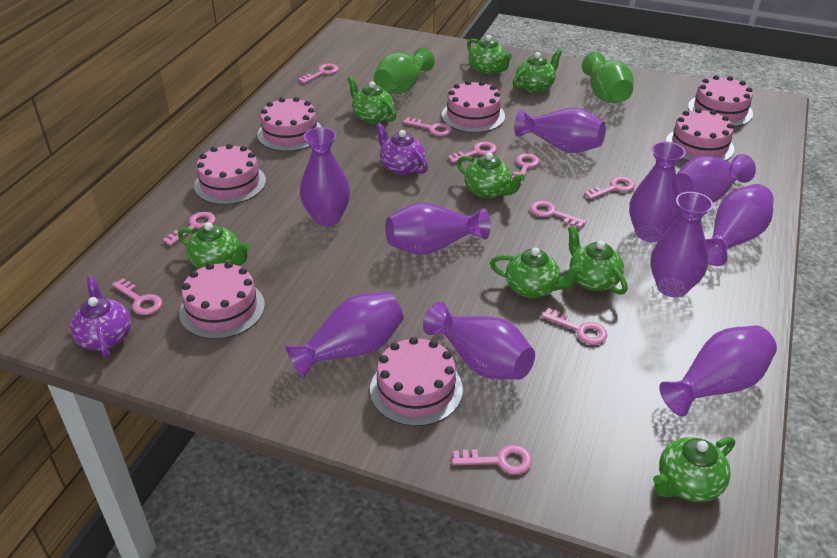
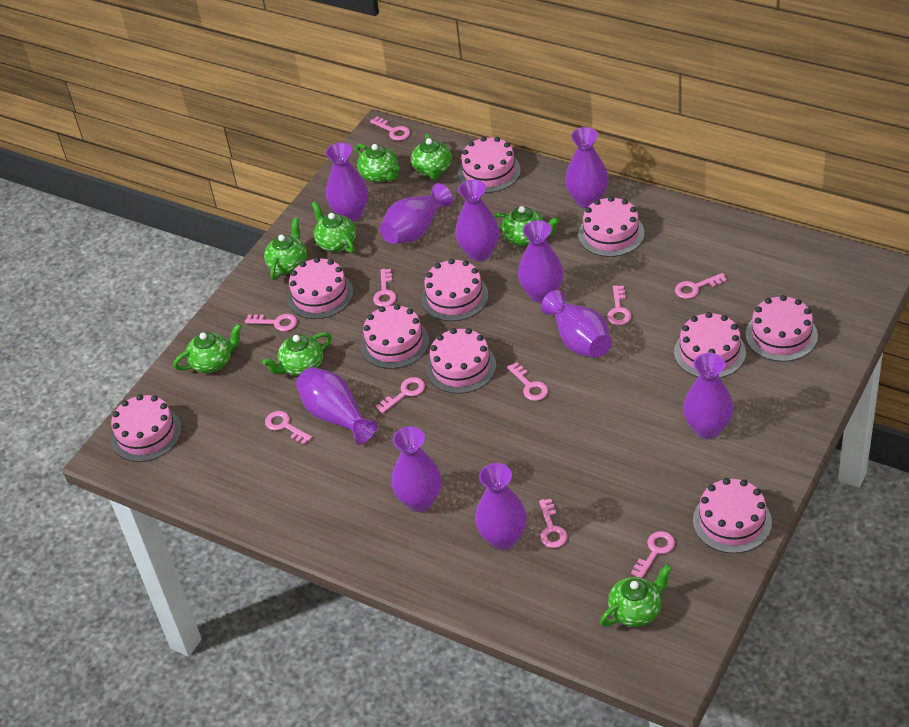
green vase: [374,47,435,94] [582,52,634,103] = 2 -> none = 0
pink cake: [179,262,265,339] [194,144,266,205] [257,97,322,151] [370,337,463,426] [442,80,505,133] [666,108,734,161] [688,75,753,127] = 7 -> [111,394,182,462] [287,257,353,319] [360,304,429,369] [421,259,488,321] [426,328,496,394] [458,136,521,193] [578,196,644,257] [674,312,746,378] [693,478,772,553] [745,295,818,362] = 10
purple teapot: [70,276,131,358] [376,123,428,175] = 2 -> none = 0

